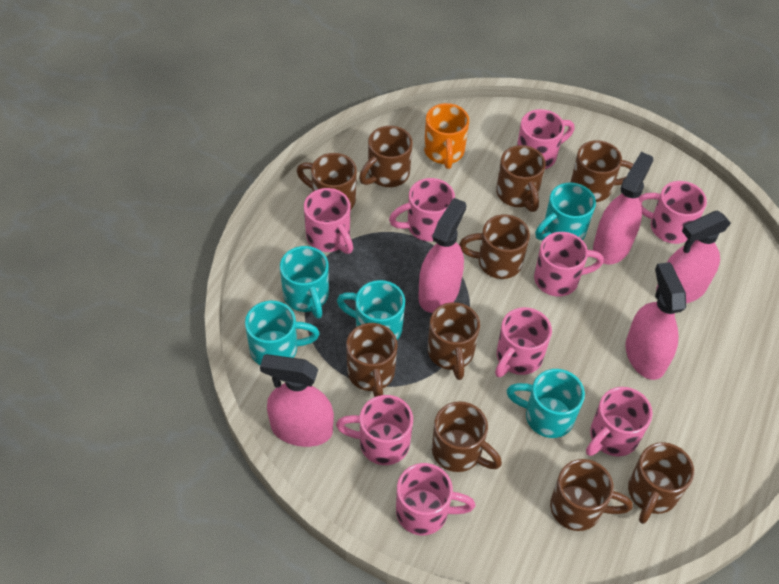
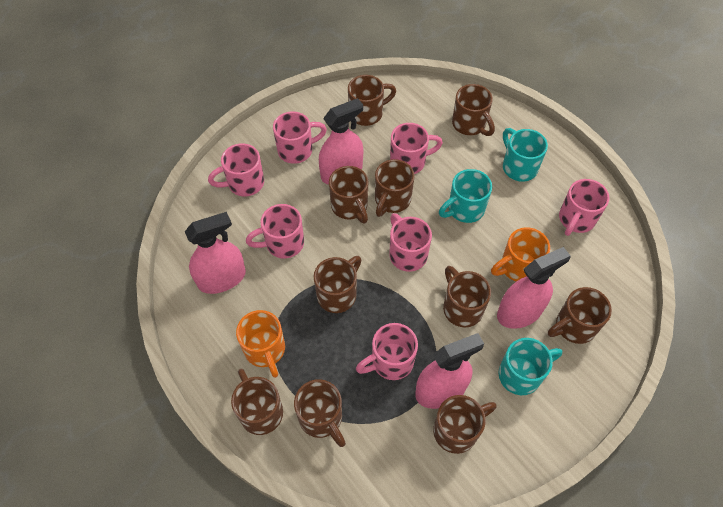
orange mug: [424,103,469,169] = 1 -> [236,310,285,378] [491,227,550,281] = 2
pink mug: [304,188,353,254] [336,395,413,465] [389,178,455,241] [396,463,475,535] [495,307,552,377] [517,109,575,169] [534,232,604,296] [586,387,653,456] [638,181,707,244] = 9 -> [208,143,264,197] [246,204,304,259] [273,111,327,164] [356,323,418,380] [389,213,432,272] [390,123,443,174] [559,179,610,236] = 7
pink spray bottle: [260,354,334,447] [418,198,466,313] [593,152,653,264] [625,262,686,380] [656,211,731,303] = 5 -> [185,212,246,294] [319,98,363,185] [415,333,484,409] [497,247,571,329] = 4
turquoise mug: [245,300,320,365] [280,246,329,319] [337,280,405,340] [507,369,585,438] [535,183,596,240] = 5 -> [439,169,492,223] [498,338,562,395] [503,128,548,182] = 3

